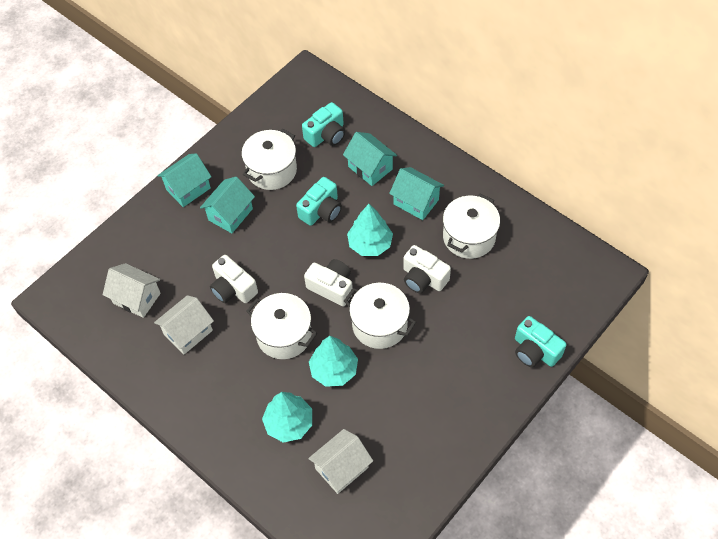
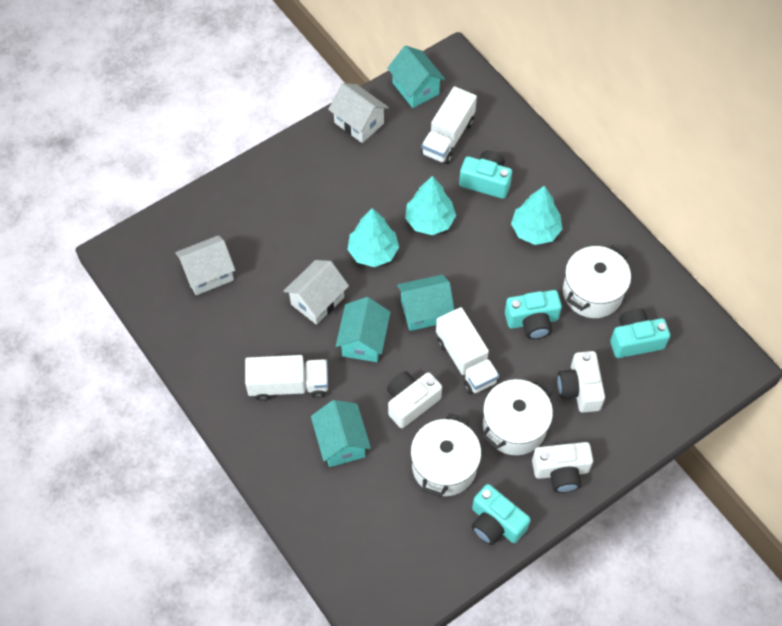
turquoise camera: [296,177,342,226] [302,102,345,147] [515,316,567,367] = 3 -> [459,150,512,199] [471,484,531,545] [505,290,562,339] [610,308,670,358] = 4
white pot: [242,129,297,190] [246,293,317,359] [344,283,416,349] [443,194,500,259] = 4 -> [411,413,481,497] [481,379,553,455] [563,245,631,318] = 3
white truck: none = 0 -> [245,355,328,401] [421,86,477,164] [436,307,499,394] = 3

